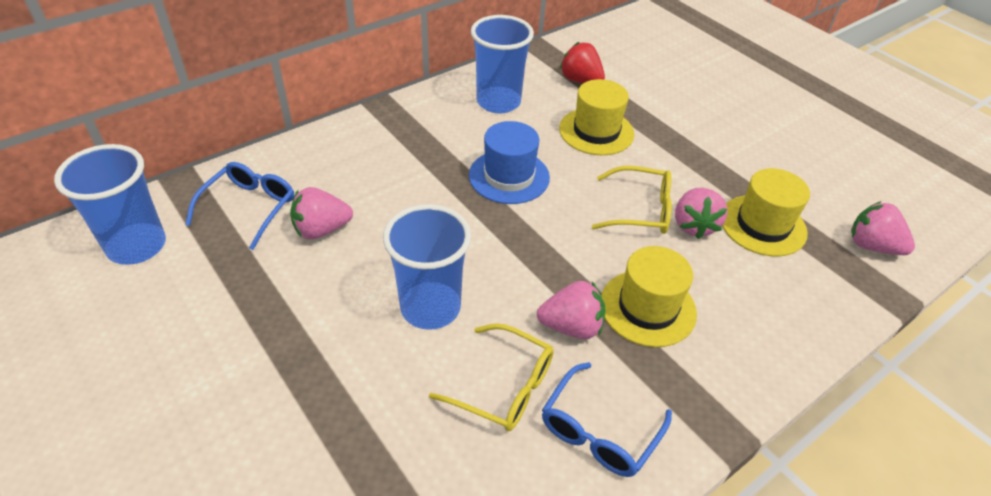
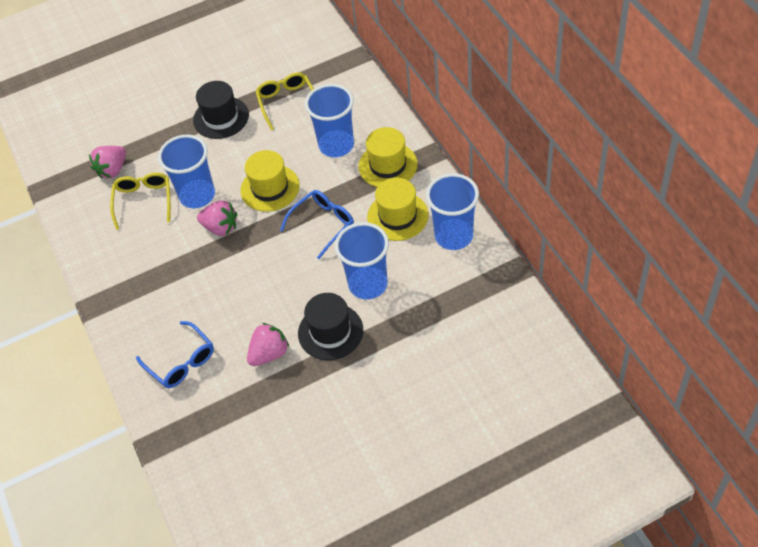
black hat: none = 0 -> [193,81,249,139] [298,293,363,360] = 2
blue cup: [54,144,166,265] [383,204,471,330] [471,15,534,114] = 3 -> [158,135,215,208] [305,84,354,157] [335,222,389,300] [426,173,479,250] = 4
blue hat: [469,121,550,204] = 1 -> none = 0
pink strawberry: [290,187,353,239] [537,281,606,339] [675,188,728,239] [851,201,915,255] = 4 -> [89,146,126,178] [197,201,237,236] [247,323,289,366] = 3
red strawberry: [560,42,605,83] = 1 -> none = 0

